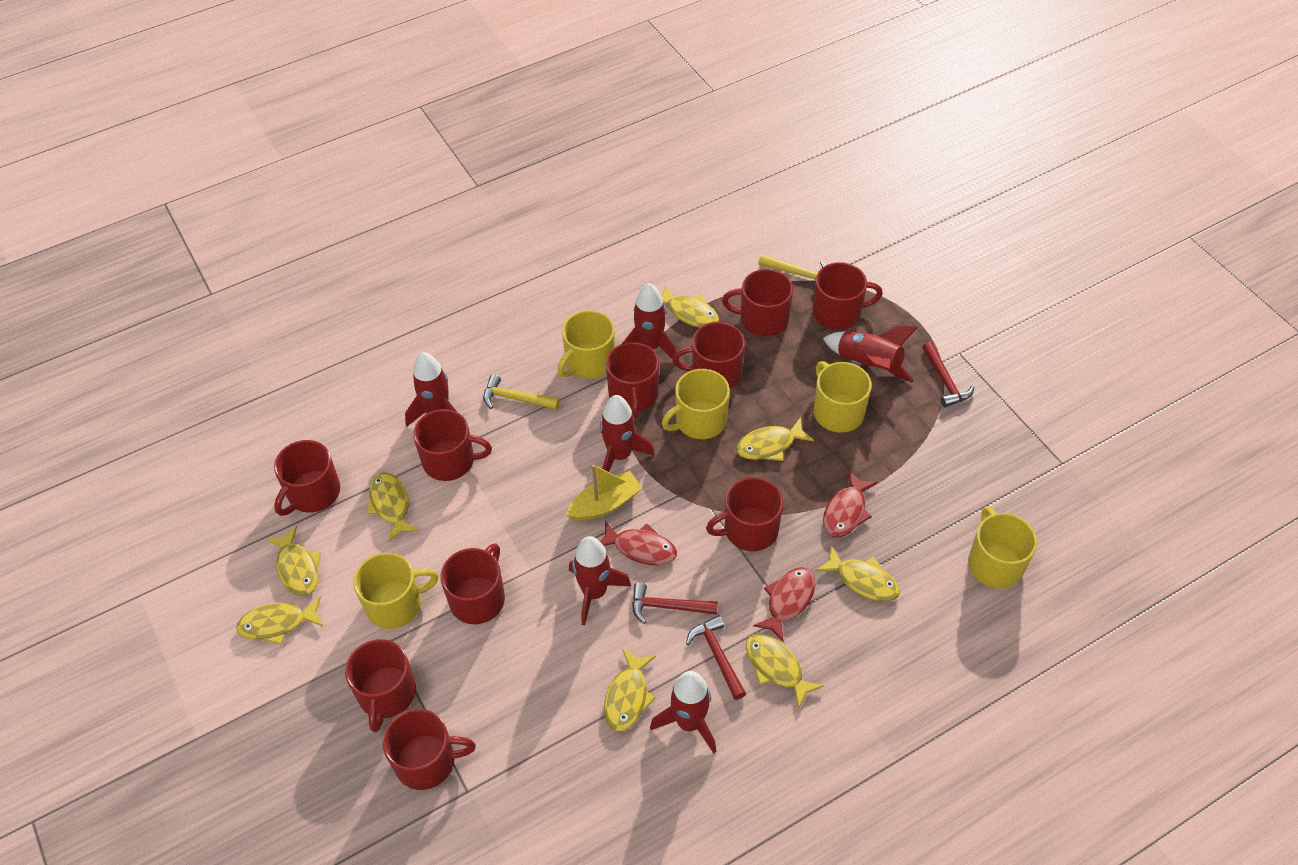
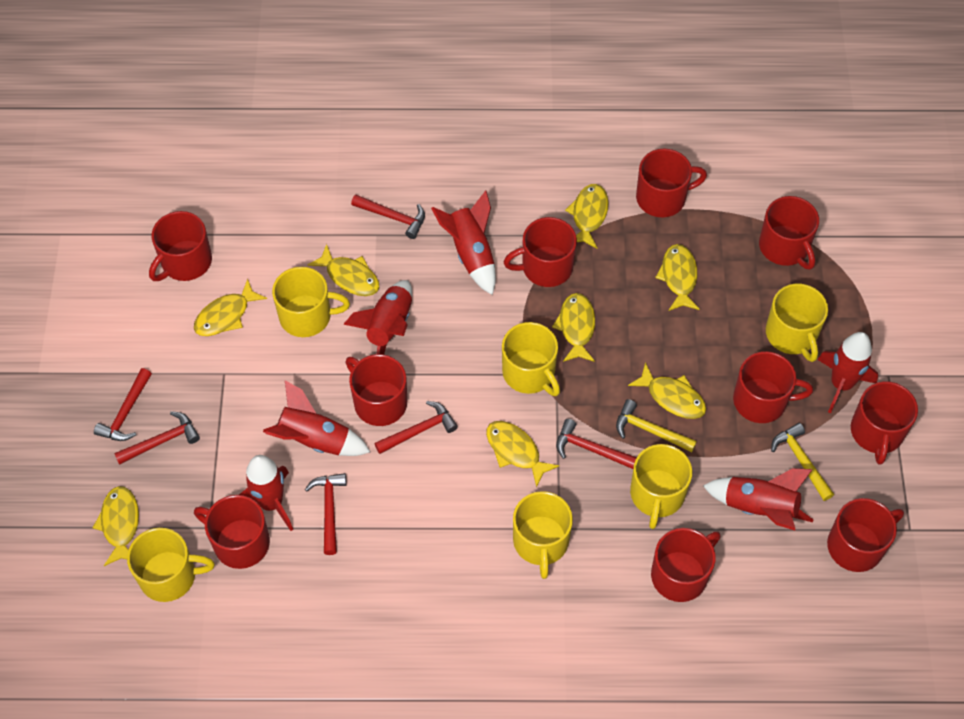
red fish: [600,521,677,565] [753,567,815,642] [823,470,877,538] = 3 -> none = 0
red hammer: [632,582,718,624] [686,615,746,700] [922,342,974,407] = 3 -> [94,368,152,441] [114,411,200,465] [305,473,347,555] [351,195,425,239] [374,401,458,454] [556,419,637,469] = 6
yellow boat: [566,464,642,521] = 1 -> none = 0
yellow mug: [353,553,438,629] [557,310,615,379] [662,369,730,439] [814,361,872,433] [968,506,1037,589] = 5 -> [127,528,215,602] [272,267,350,337] [502,322,560,396] [513,491,573,579] [630,444,692,529] [766,284,828,362] = 6

